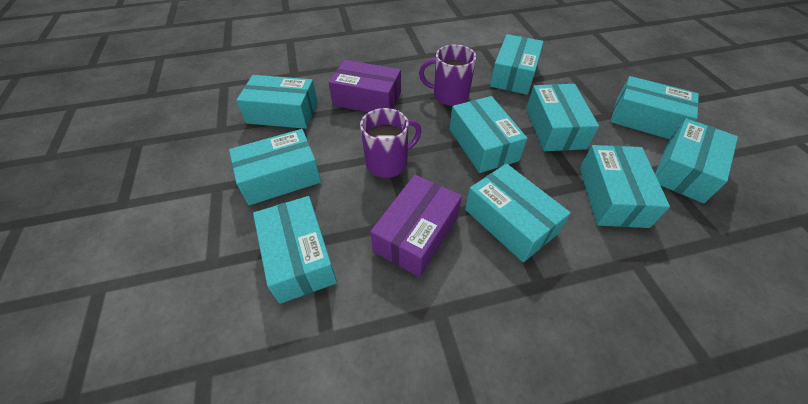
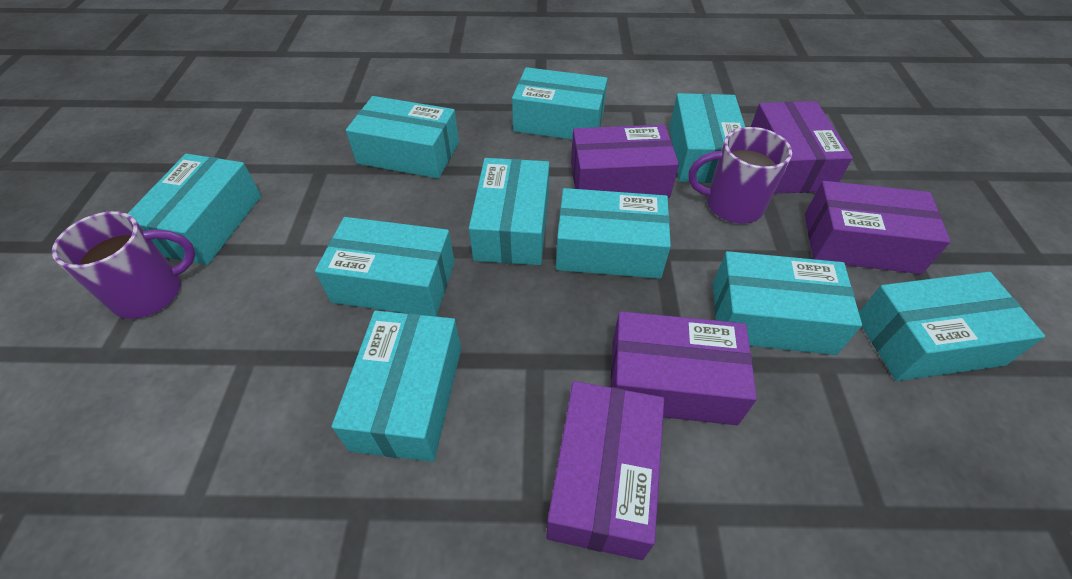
purple box: [328,60,401,112] [370,175,462,277] = 2 -> [546,381,664,560] [571,125,679,198] [611,311,757,425] [751,101,853,194] [805,181,951,274] = 5

